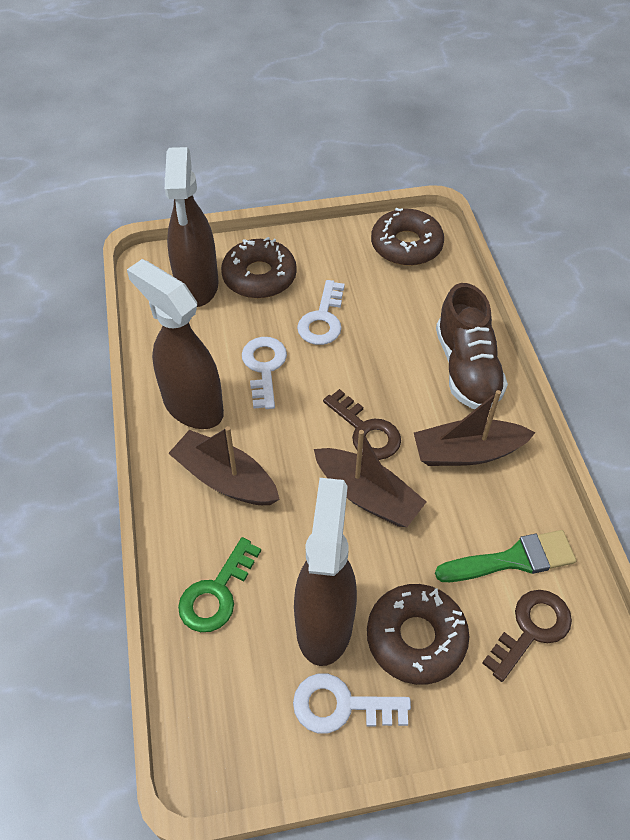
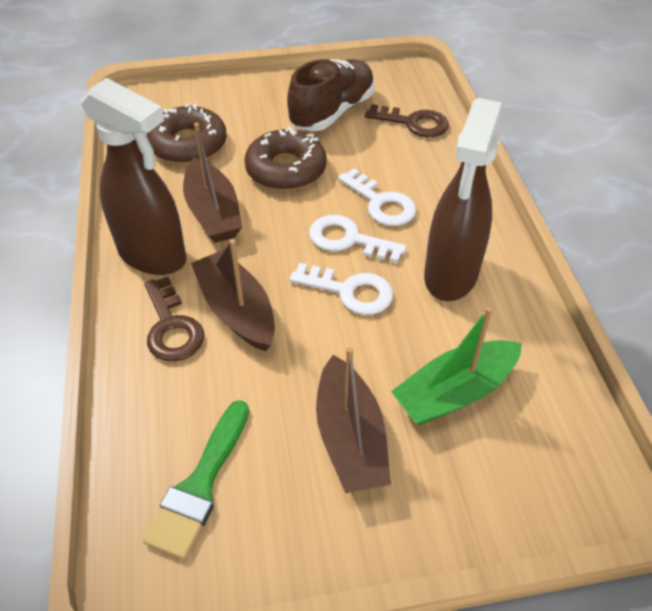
brown donut: [221,237,297,299] [367,584,469,685] [371,208,444,266] = 3 -> [147,103,227,164] [244,127,327,191] = 2
brown spray bottle: [127,259,224,429] [165,147,219,307] [294,478,357,666] = 3 -> [81,78,186,275] [424,98,502,301] = 2
green boat: none = 0 -> [391,307,522,425] = 1
green key: [178,537,261,632] = 1 -> none = 0

